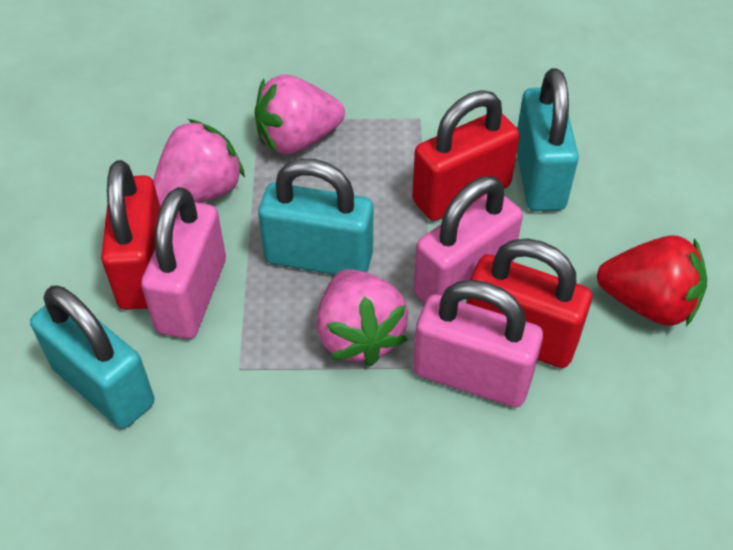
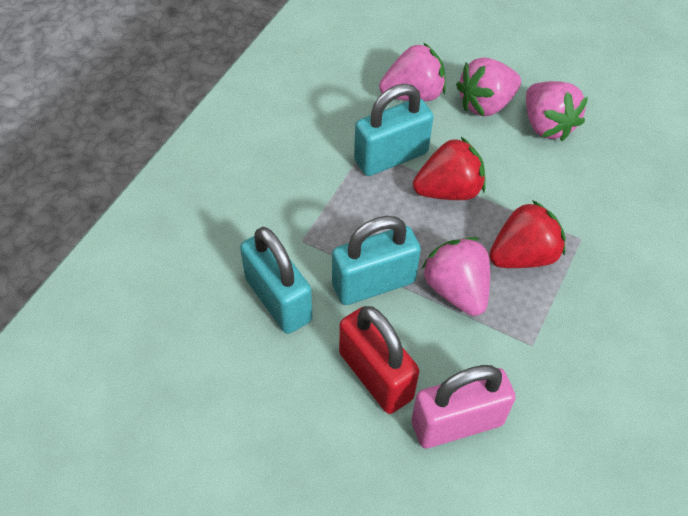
pink padlock: [141,187,226,339] [413,280,543,407] [414,176,523,303] = 3 -> [412,365,516,448] = 1
pink strawberry: [153,119,245,208] [255,74,345,154] [317,269,408,366] = 3 -> [379,42,446,101] [421,237,490,316] [456,57,521,116] [526,81,588,141] = 4
red padlock: [101,160,161,310] [412,90,520,221] [466,238,592,368] = 3 -> [339,306,419,414] = 1
red strawberry: [597,235,707,326] = 1 -> [413,137,486,200] [489,200,566,268] = 2

